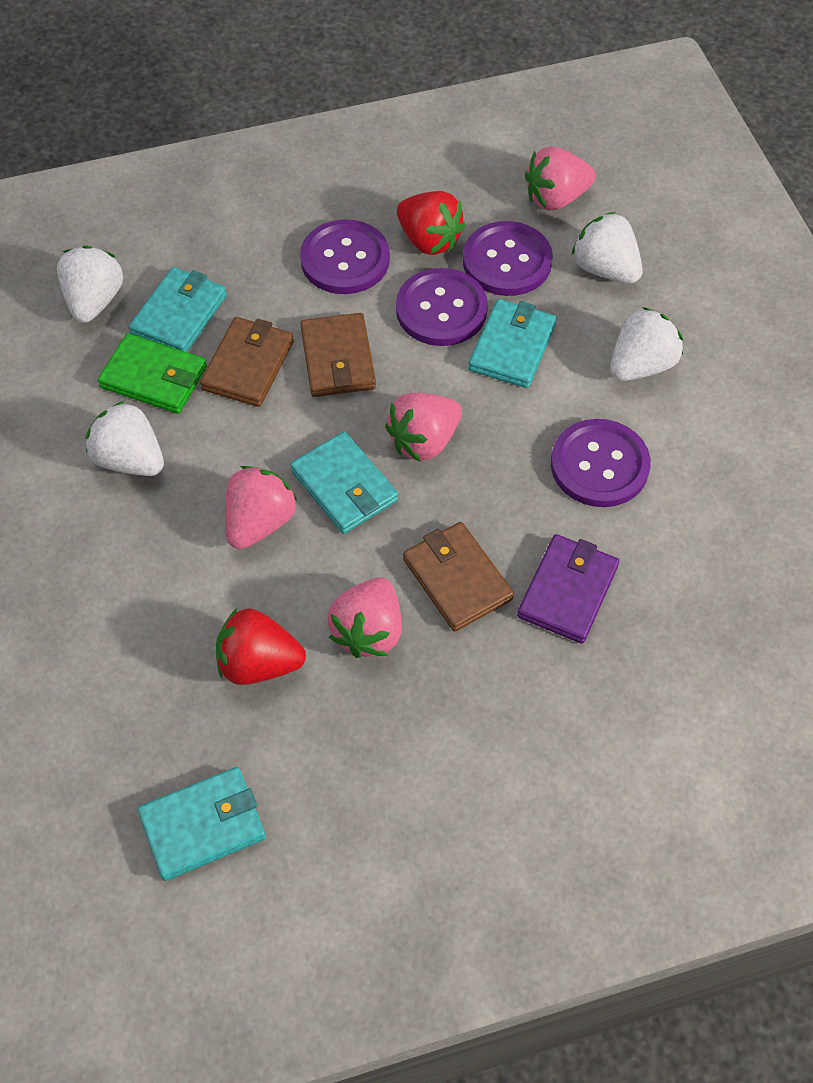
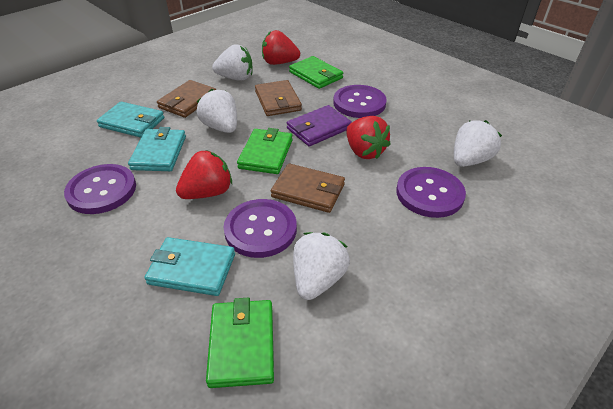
green wallet: [98,333,207,414] = 1 -> [206,298,274,388] [237,128,293,174] [289,56,343,89] = 3
pink strawberry: [225,466,297,549] [327,577,402,658] [385,392,462,462] [525,146,596,211] = 4 -> none = 0
red strawberry: [216,608,306,685] [397,191,465,255] = 2 -> [176,150,232,199] [262,30,300,65] [346,116,390,159] = 3
turquoise wallet: [129,267,227,352] [138,767,266,881] [290,431,398,534] [468,299,557,388] = 4 -> [97,102,164,138] [128,127,186,171] [144,237,235,296] = 3

